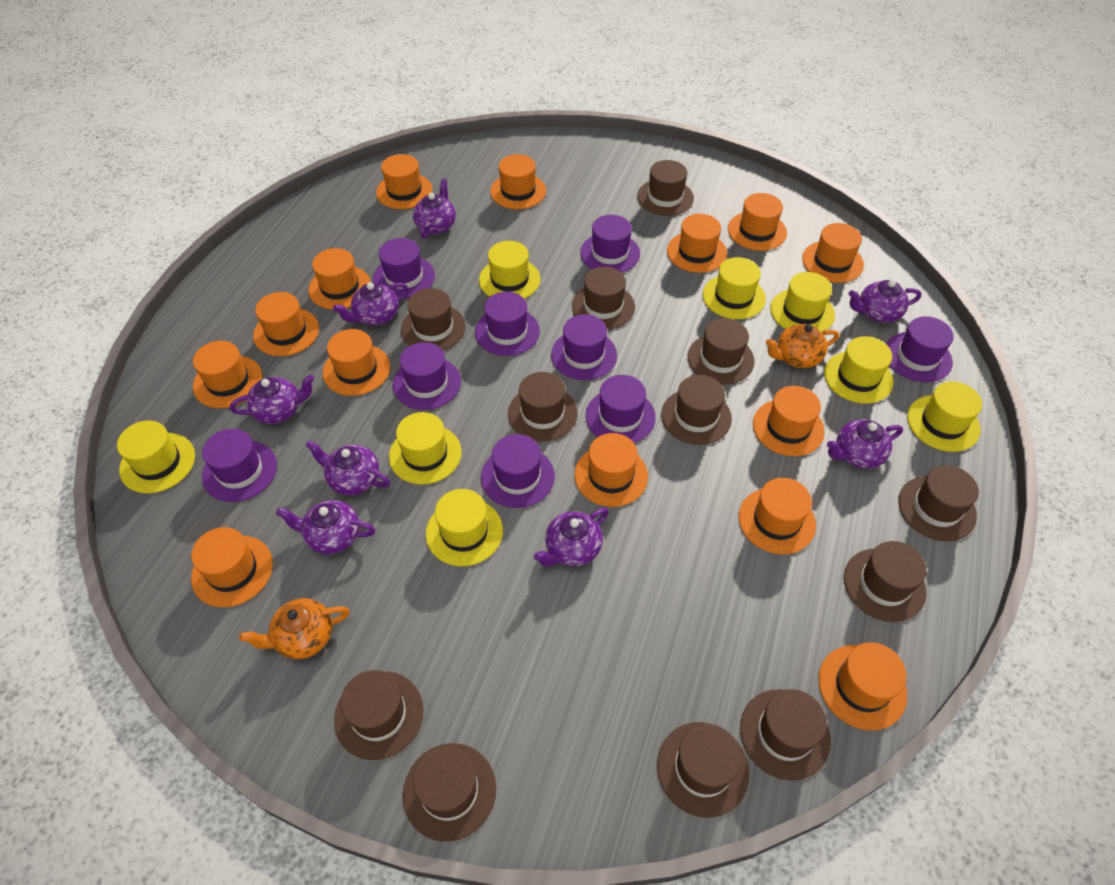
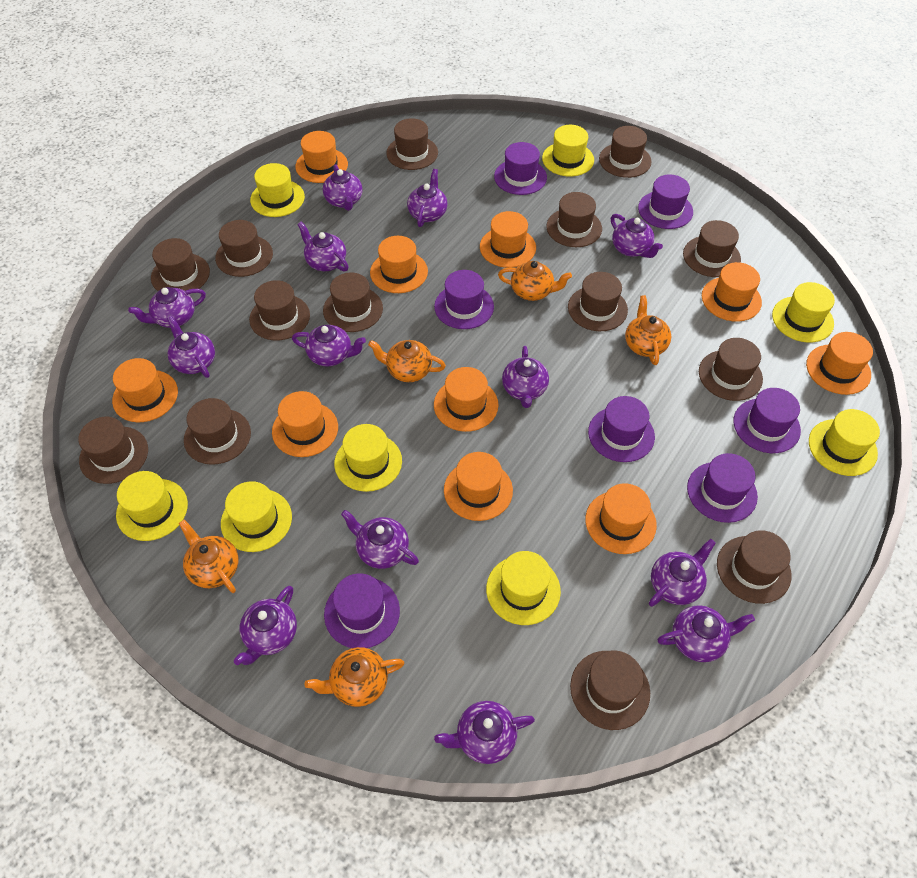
brown hat: [334,670,423,760] [401,288,466,350] [403,743,496,842] [508,372,578,442] [572,267,635,329] [637,160,694,216] [657,722,749,818] [661,375,732,445] [688,318,755,384] [740,689,831,781] [844,541,926,622] [898,465,979,541] = 12 -> [78,417,148,484] [151,238,210,291] [184,398,251,465] [215,220,273,277] [249,280,310,340] [323,272,383,332] [386,118,438,170] [546,192,602,247] [568,272,628,331] [570,651,650,730] [599,126,652,178] [683,220,741,277] [699,338,763,401] [717,530,791,604] = 14
orange hat: [191,527,273,607] [193,341,262,408] [253,292,319,356] [308,248,371,310] [322,329,390,396] [376,154,433,209] [490,154,546,209] [574,433,648,507] [667,214,727,273] [728,193,787,251] [739,478,816,554] [753,386,825,456] [802,223,864,283] [818,642,907,730] = 14 -> [112,358,178,422] [272,391,338,457] [295,131,348,183] [370,236,428,293] [434,367,499,432] [444,452,513,521] [480,211,536,268] [585,483,657,554] [702,262,762,322] [806,332,873,395] = 10
orange teapot: [239,598,350,659] [766,324,839,368] = 2 -> [179,520,239,593] [304,647,404,707] [368,340,446,382] [498,261,572,301] [625,295,671,365] = 5
purple hat: [202,429,277,502] [373,238,435,299] [393,342,461,410] [475,292,540,356] [481,434,555,508] [551,314,617,380] [580,215,640,273] [586,375,656,443] [886,316,954,382] = 9 -> [324,573,400,648] [434,270,494,329] [494,142,547,195] [588,396,655,462] [638,174,693,229] [687,453,758,523] [734,388,801,453] = 7
purple teapot: [230,374,315,424] [276,500,375,554] [306,440,390,495] [333,282,408,326] [413,179,456,239] [534,508,609,566] [827,419,903,469] [849,280,921,323] = 8 -> [128,287,206,328] [167,316,215,378] [234,586,297,665] [292,325,366,367] [297,222,349,271] [323,164,363,211] [341,510,419,569] [407,169,447,227] [434,701,535,764] [502,346,549,408] [611,214,663,258] [649,539,716,607] [657,605,755,662] = 13

